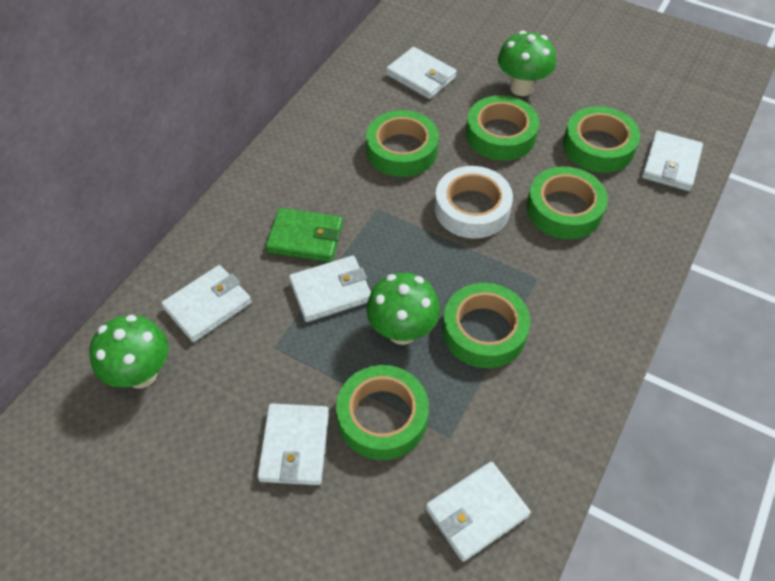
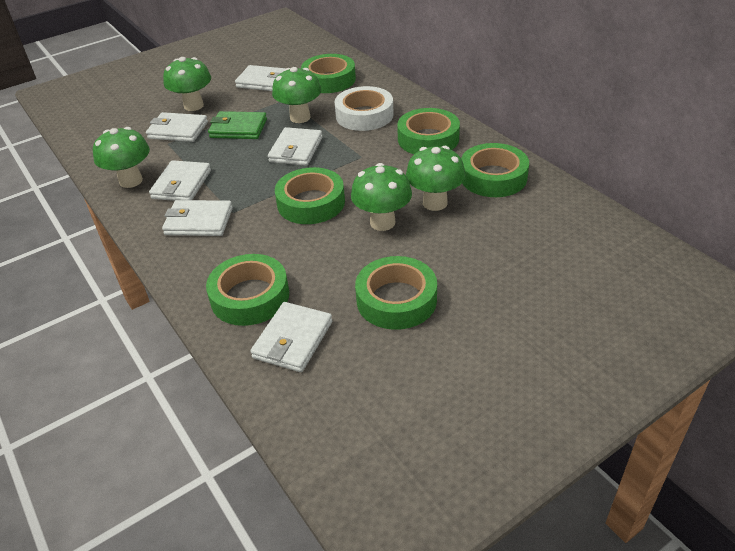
green mushroom: [89,315,169,389] [366,273,440,345] [498,31,556,96] = 3 -> [93,127,150,188] [163,57,211,111] [272,67,321,123] [351,163,412,231] [406,146,466,211] = 5

